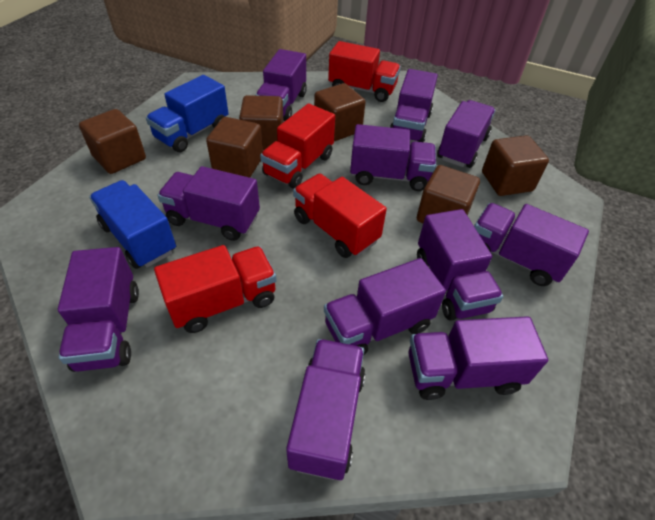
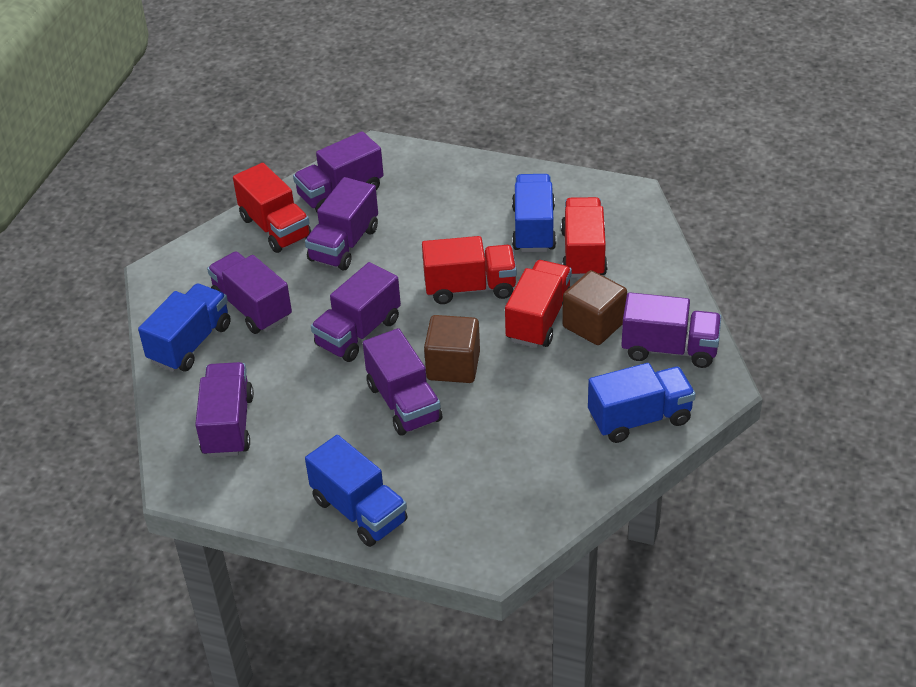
blue truck: [89,180,176,269] [146,75,229,152] = 2 -> [138,283,231,372] [305,435,408,547] [512,174,556,252] [588,363,696,443] = 4
brown cube: [79,109,146,174] [206,117,263,178] [239,95,284,150] [314,83,365,141] [417,165,480,223] [482,135,549,196] = 6 -> [424,315,480,383] [562,270,627,345] = 2
purple truck: [58,247,139,372] [157,166,260,241] [255,49,307,121] [286,339,365,480] [324,258,446,355] [350,124,436,191] [390,69,438,142] [408,316,548,400] [417,209,503,320] [437,100,496,168] [474,203,589,286] = 11 -> [195,362,254,457] [207,252,292,334] [293,131,384,212] [305,177,378,271] [311,262,401,362] [363,328,442,436] [621,292,722,368] = 7

